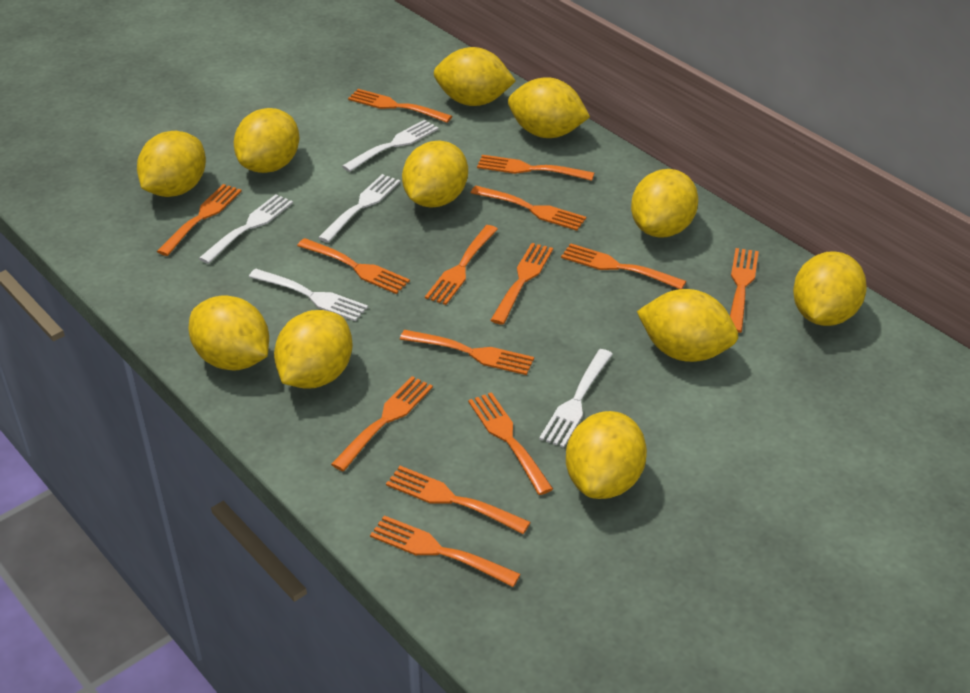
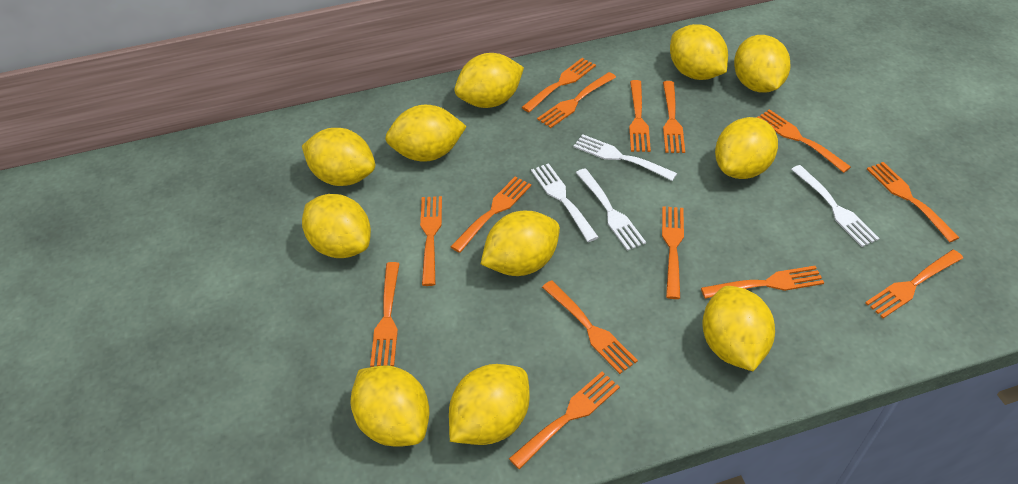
white fork: [199,194,293,264] [249,269,368,321] [318,174,400,243] [342,120,438,172] [539,349,613,448] = 5 -> [531,163,599,242] [573,134,677,181] [576,168,646,251] [791,165,879,247] = 4

